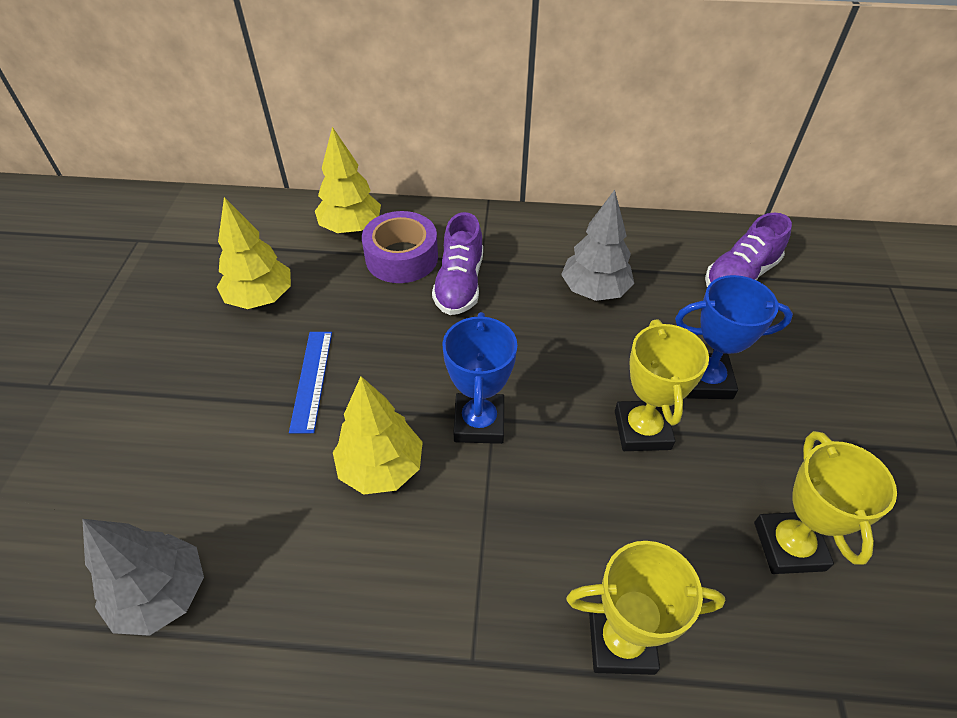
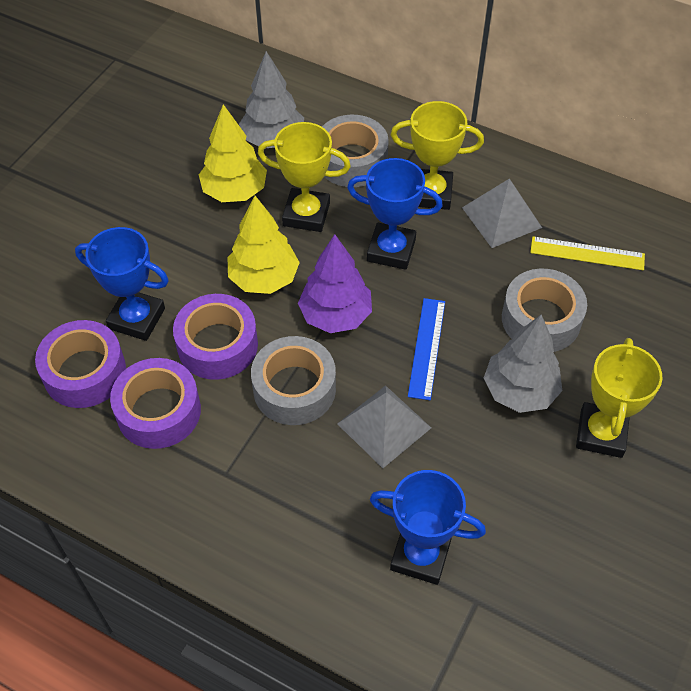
blue trophy: [442,312,517,444] [675,275,793,399] = 2 -> [75,227,169,341] [347,158,443,270] [370,470,486,585] = 3
grey pyramid: none = 0 -> [337,385,431,468] [462,178,542,248] = 2
grey tape: none = 0 -> [251,336,336,425] [322,114,389,187] [502,269,587,352] = 3
purple shoe: [432,212,483,315] [705,213,792,287] = 2 -> none = 0
purple tape: [362,211,438,283] = 1 -> [35,320,126,408] [110,358,201,449] [173,294,258,380] = 3
purple tree: none = 0 -> [298,234,372,333] = 1
yellow ruler: none = 0 -> [530,236,645,270] = 1
yellow tree: [217,197,291,309] [315,127,381,233] [333,376,423,494] = 3 -> [199,104,267,202] [228,196,300,294] = 2

